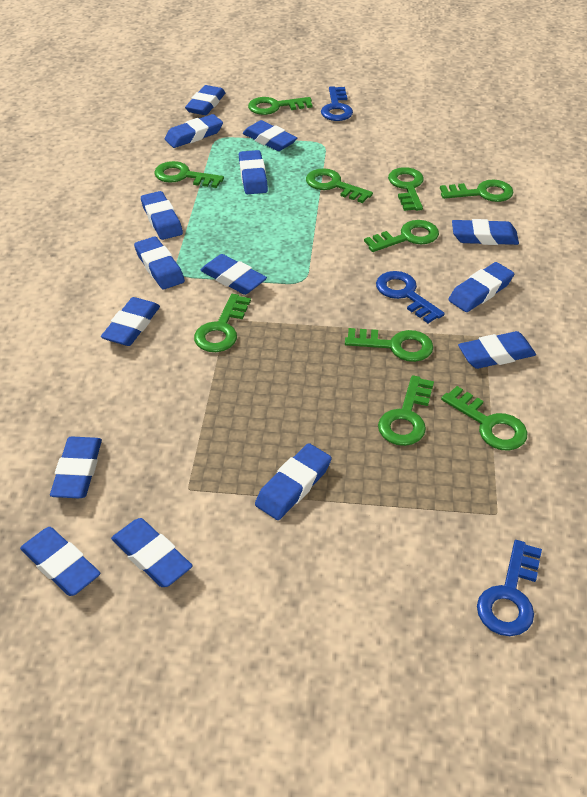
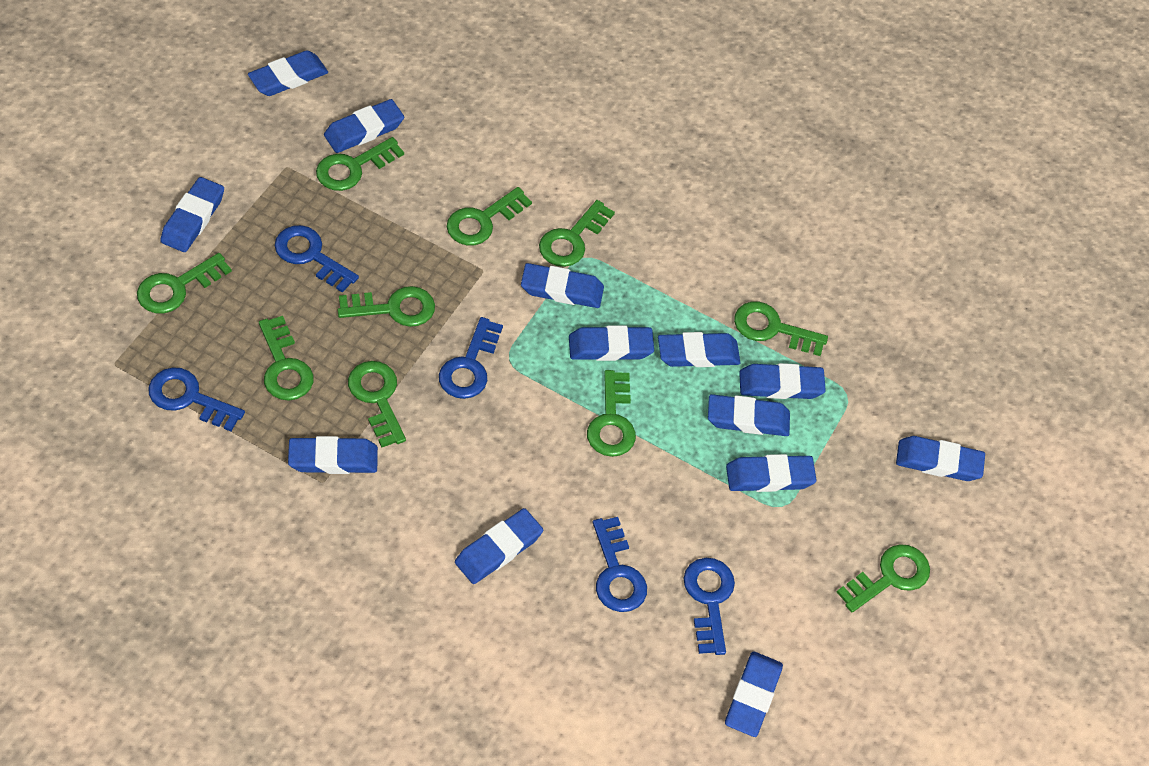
blue eraser: [20,527,100,596] [50,437,102,498] [101,297,160,346] [111,518,193,587] [134,236,185,290] [141,191,183,240] [165,114,223,148] [185,85,225,115] [200,254,267,295] [239,150,268,194] [243,120,297,151] [255,443,332,520] [448,262,514,312] [452,219,519,245] [458,331,536,369] = 15 -> [160,177,224,252] [248,50,328,96] [288,436,378,474] [324,99,404,153] [455,508,543,584] [521,263,604,308] [569,325,654,361] [658,332,740,367] [708,394,790,436] [725,651,783,737] [726,454,816,492] [739,363,826,399] [896,436,985,481] = 13
blue key: [321,86,353,121] [376,271,445,323] [477,540,542,636] = 3 -> [148,367,245,431] [275,225,359,293] [439,317,503,399] [593,517,647,612] [683,558,735,655] = 5

